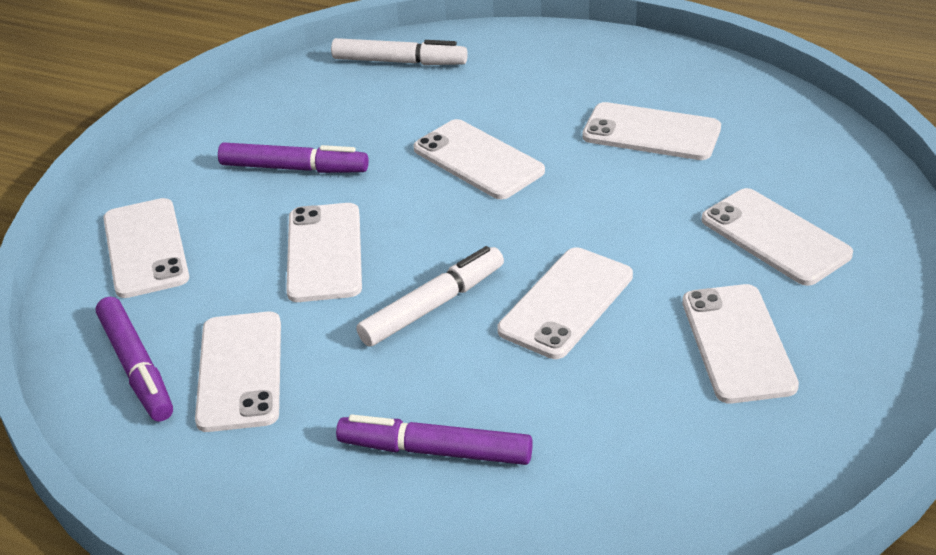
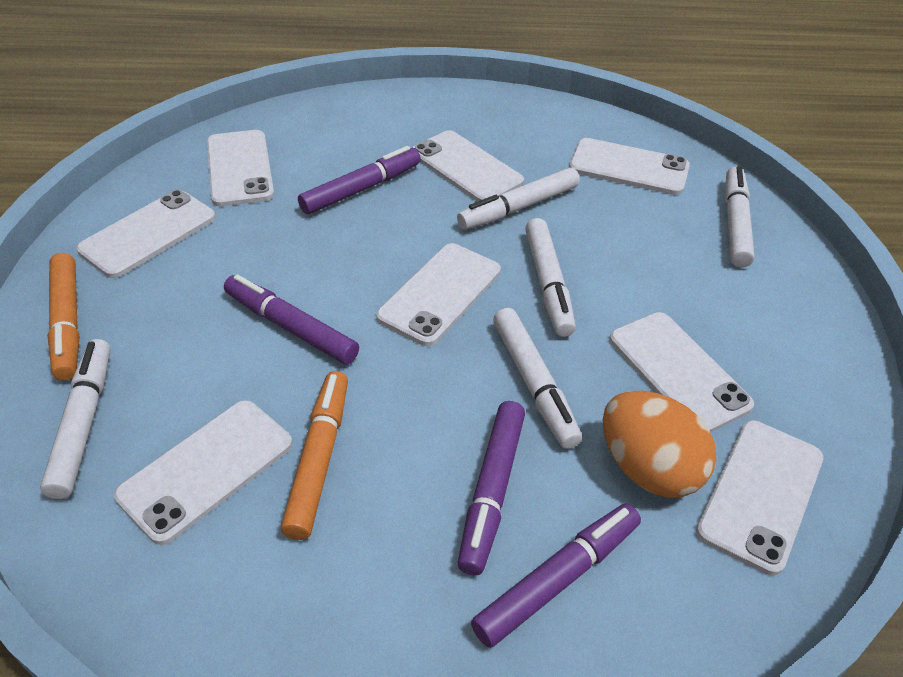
orange egg: none = 0 -> [603,391,717,498] = 1
orange marker: none = 0 -> [47,253,80,381] [281,371,348,540] = 2
purple marker: [96,297,173,422] [218,143,369,173] [336,415,533,465] = 3 -> [224,274,359,365] [298,146,421,214] [458,401,525,575] [471,504,641,648] = 4
white marker: [331,38,468,65] [356,246,504,346] = 2 -> [40,339,110,499] [457,167,580,230] [493,308,582,449] [525,218,576,337] [725,166,755,268] = 5

